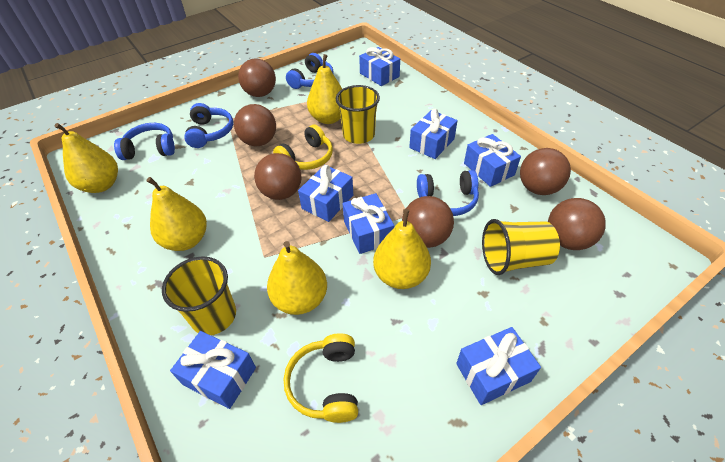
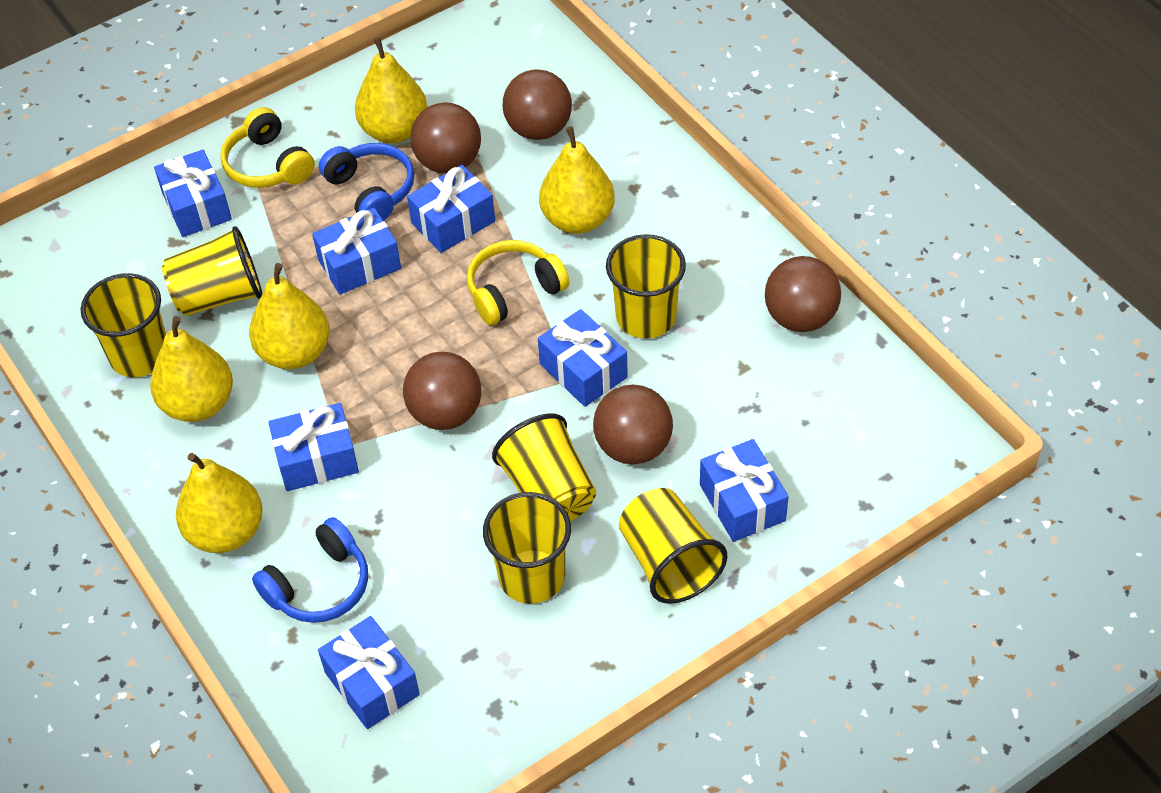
blue headphones: [114,123,175,160] [184,103,233,148] [286,53,334,89] [417,170,479,216] = 4 -> [252,517,368,623] [319,143,414,221] = 2
brown ball: [234,104,276,146] [238,58,276,97] [254,153,302,200] [402,196,454,248] [520,148,571,195] [548,198,606,250] = 6 -> [403,351,481,430] [411,102,481,173] [503,69,572,140] [593,385,673,464] [765,256,841,332] = 5
yellow cup: [162,256,236,335] [336,85,380,144] [482,219,560,275] = 3 -> [81,273,166,377] [162,226,262,316] [483,492,571,604] [492,414,596,521] [606,234,686,339] [619,488,727,604] = 6

